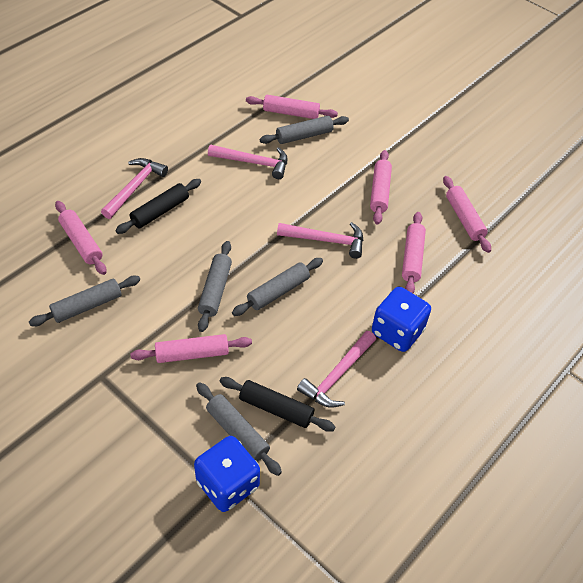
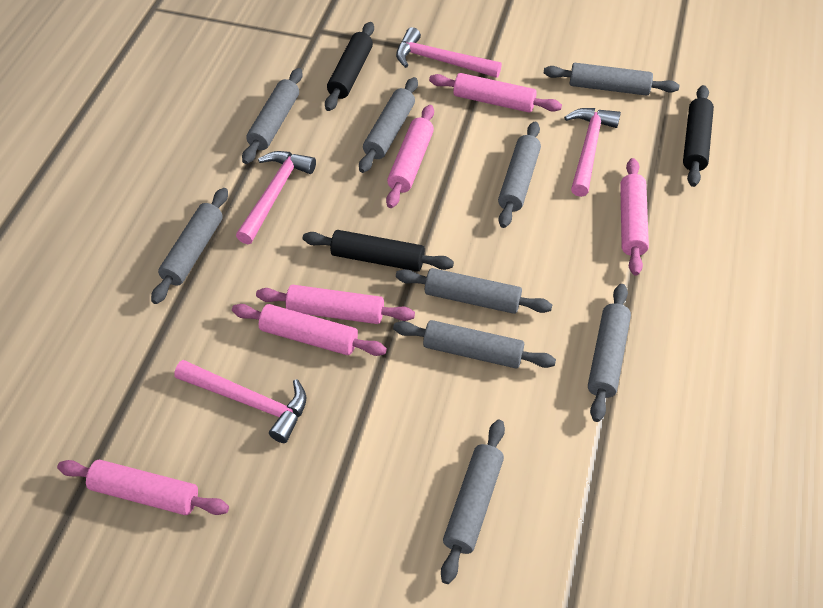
black rolling pin: [115,179,201,234] [220,377,336,432] = 2 -> [303,230,454,272] [325,22,374,111] [683,85,714,187] = 3
blue dice: [194,436,260,512] [372,287,431,352] = 2 -> none = 0
grey rolling pin: [29,276,140,326] [196,382,282,476] [198,241,232,332] [232,258,323,316] [260,116,349,144] = 5 -> [151,188,228,304] [242,68,303,164] [359,77,418,173] [393,320,556,368] [396,268,552,314] [441,420,505,584] [498,122,541,228] [544,63,680,96] [588,284,631,422] = 9

